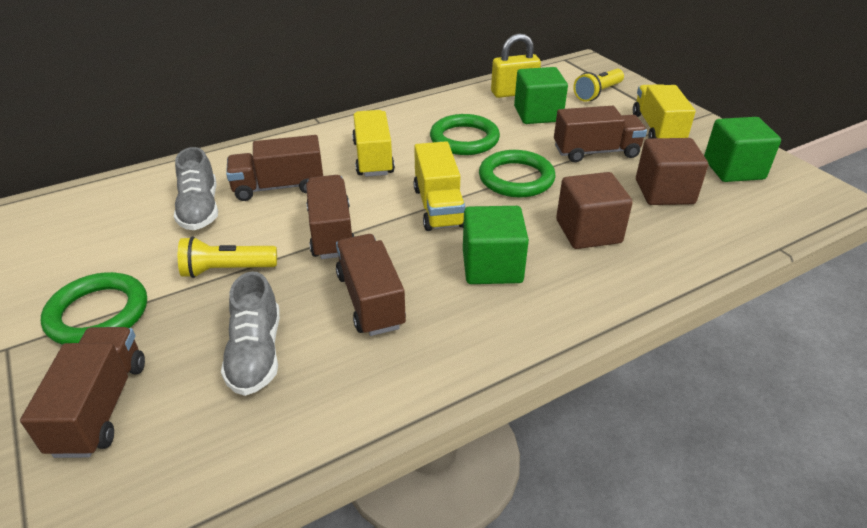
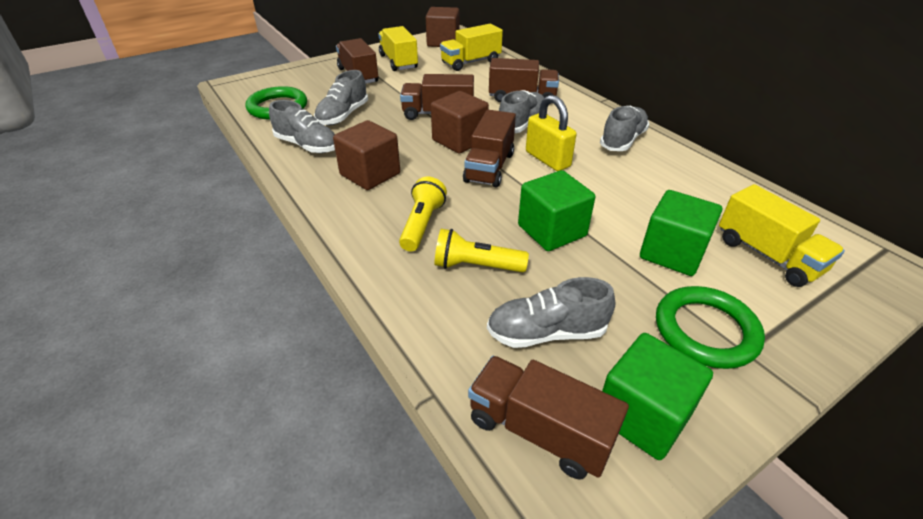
brown cube: [556,172,633,249] [636,138,708,205] = 2 -> [333,120,400,190] [426,7,459,47] [431,91,489,154] = 3
green ring: [41,272,147,345] [430,114,500,155] [479,150,556,198] = 3 -> [246,86,307,120] [656,286,765,369] = 2
grey shoe: [174,147,218,230] [221,271,280,396] = 2 -> [269,100,335,153] [314,70,368,126] [487,277,615,348] [499,90,544,133] [600,106,649,151] = 5

